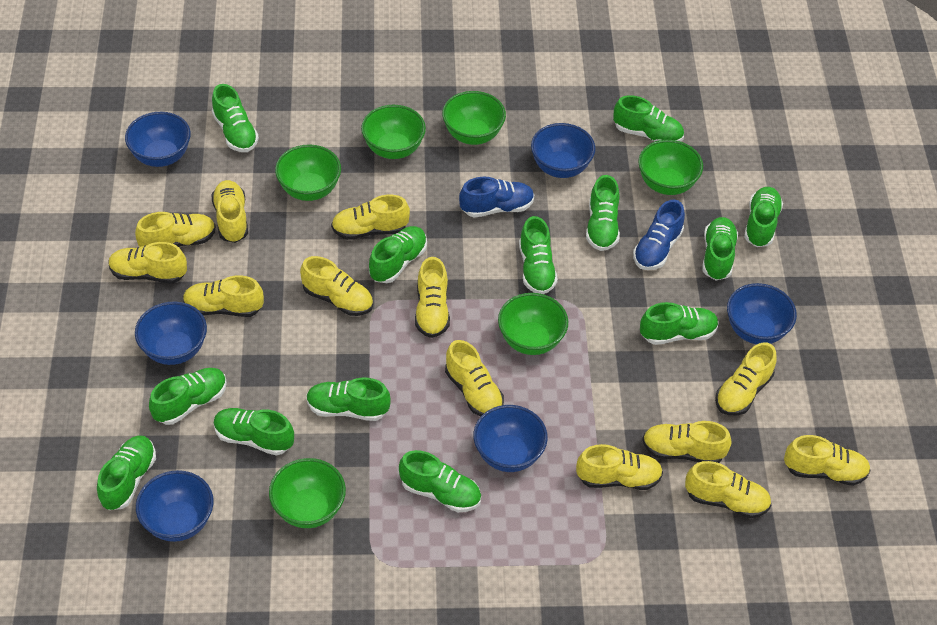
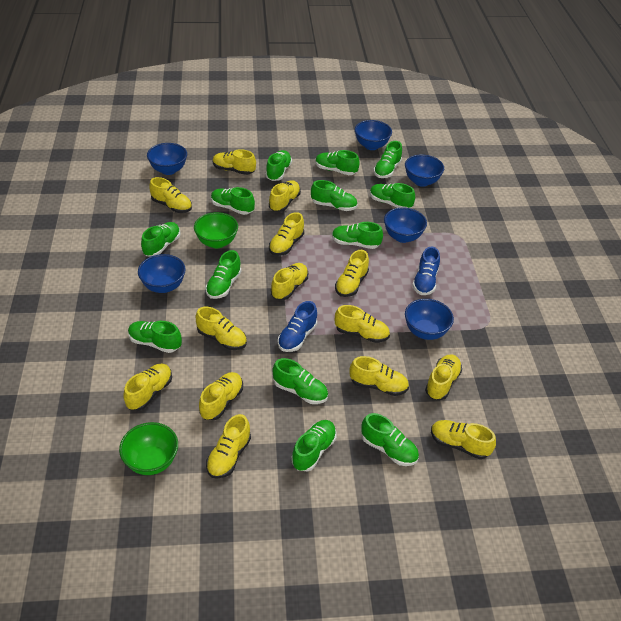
green bowl: [269,458,346,528] [275,144,341,201] [361,105,426,159] [442,91,506,145] [498,293,568,355] [638,140,703,195] = 6 -> [119,422,178,475] [194,212,238,248] = 2
yellow shoe: [108,242,187,283] [135,212,216,247] [183,275,264,317] [211,180,248,243] [300,256,373,316] [331,195,410,240] [415,257,450,338] [445,340,504,416] [576,444,663,490] [642,421,732,463] [685,461,771,518] [715,343,777,415] [784,435,871,486] = 13 -> [123,364,172,410] [149,177,192,213] [196,307,247,350] [199,372,243,420] [206,414,251,479] [213,149,256,175] [269,180,301,212] [269,212,304,256] [271,263,308,300] [335,250,369,297] [335,305,390,343] [350,356,409,396] [425,354,462,400] [431,420,496,459] = 14

